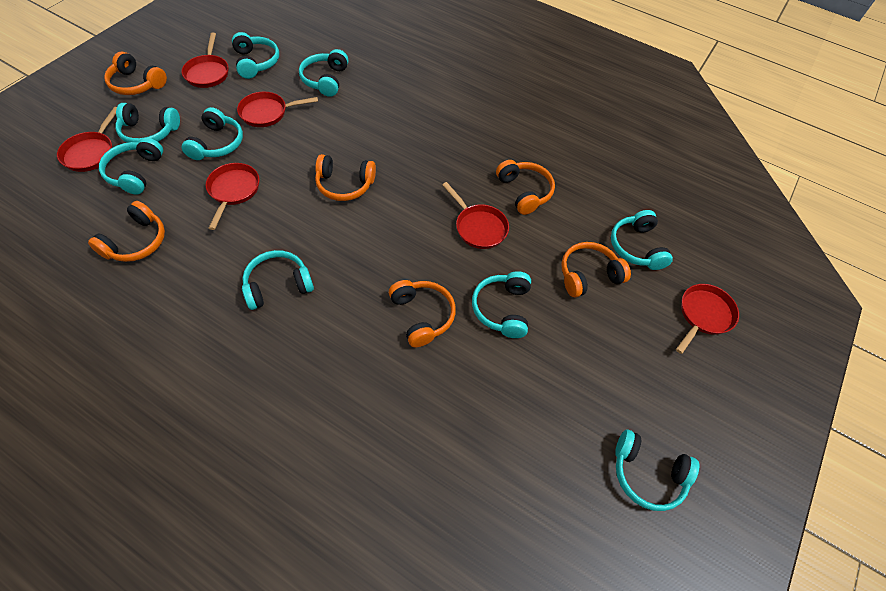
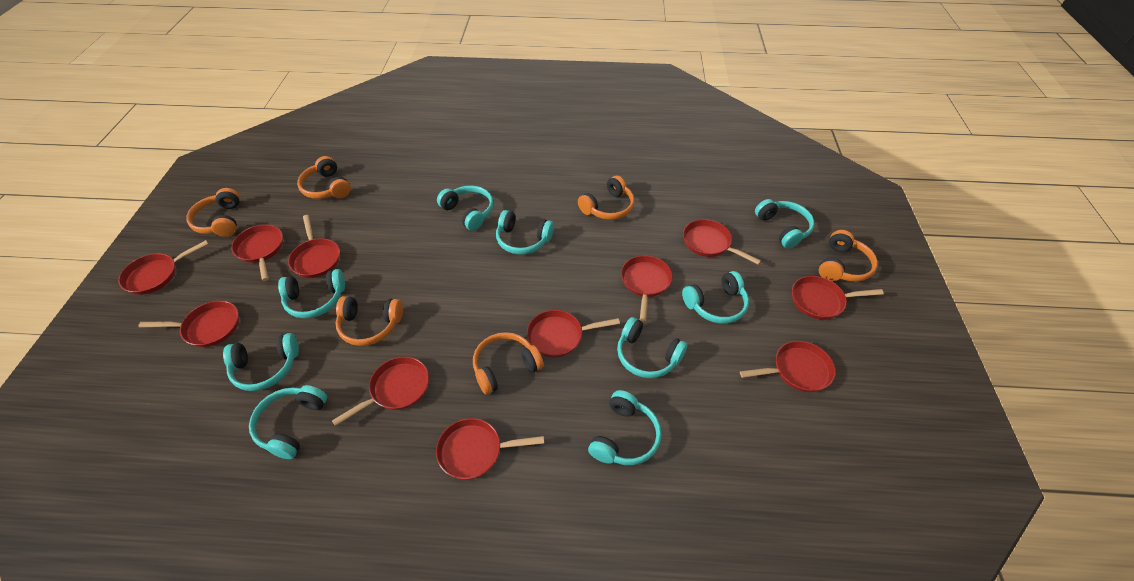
red pan: [57,107,117,172] [181,33,229,88] [206,163,259,230] [237,92,318,127] [442,182,509,249] [676,284,739,354] = 6 -> [118,240,208,295] [138,301,239,347] [231,225,283,281] [288,215,340,278] [332,357,429,426] [436,418,544,480] [527,310,620,358] [621,255,673,323] [683,219,761,265] [740,341,836,392] [792,276,884,320] = 11

